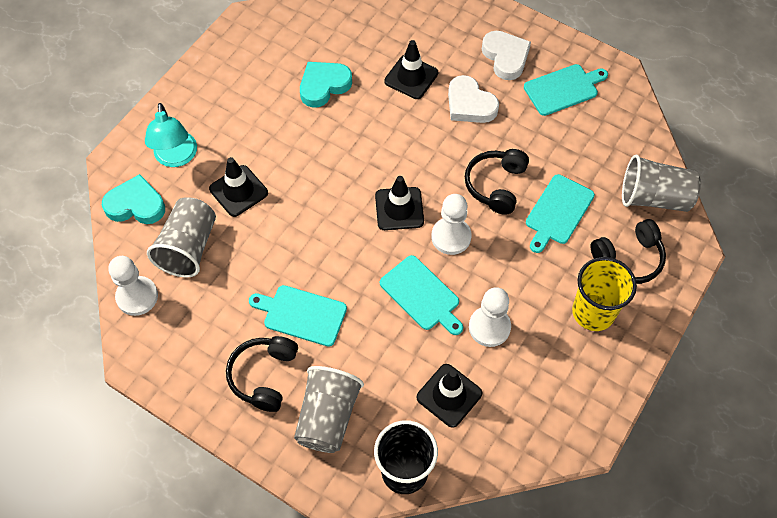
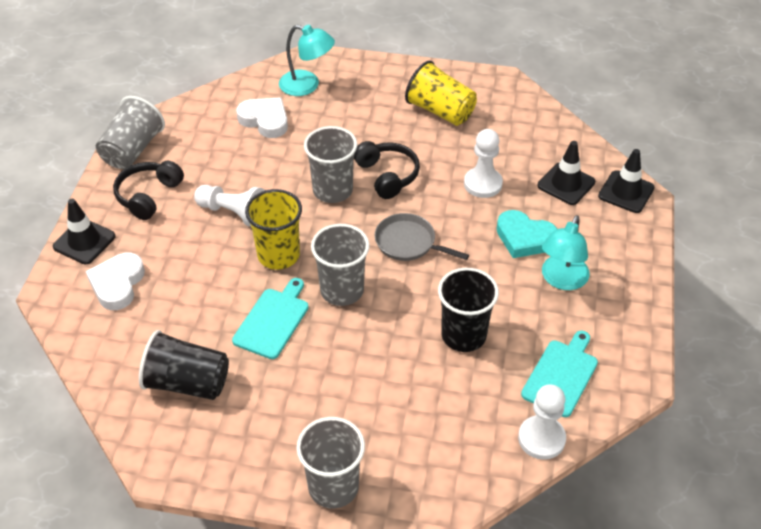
black cup: [374,420,438,494] = 1 -> [139,330,229,400] [438,268,499,352] = 2
black headphones: [226,336,298,412] [465,149,529,215] [590,219,666,284] = 3 -> [113,161,184,220] [354,141,420,199] = 2
black traffic cone: [209,157,268,217] [375,176,424,230] [384,40,438,99] [417,364,482,428] = 4 -> [53,199,116,264] [538,141,595,205] [598,149,654,213] = 3
grey cup: [147,197,216,277] [294,366,364,453] [622,154,701,212] = 3 -> [96,96,165,169] [296,417,365,509] [304,126,357,203] [311,224,370,306] = 4
grey pan: none = 0 -> [375,213,469,261] = 1
turquoise cutting board: [249,285,347,347] [380,255,463,335] [524,64,608,116] [526,174,595,253] = 4 -> [232,278,309,359] [521,331,598,417] = 2
turquoise heart: [102,174,165,224] [300,62,352,108] = 2 -> [497,210,557,258] = 1
turquoise lamp: [145,103,197,167] = 1 -> [279,25,335,96] [542,215,590,290] = 2
yellow cup: [572,257,637,331] = 1 -> [245,189,302,270] [405,61,477,126] = 2

